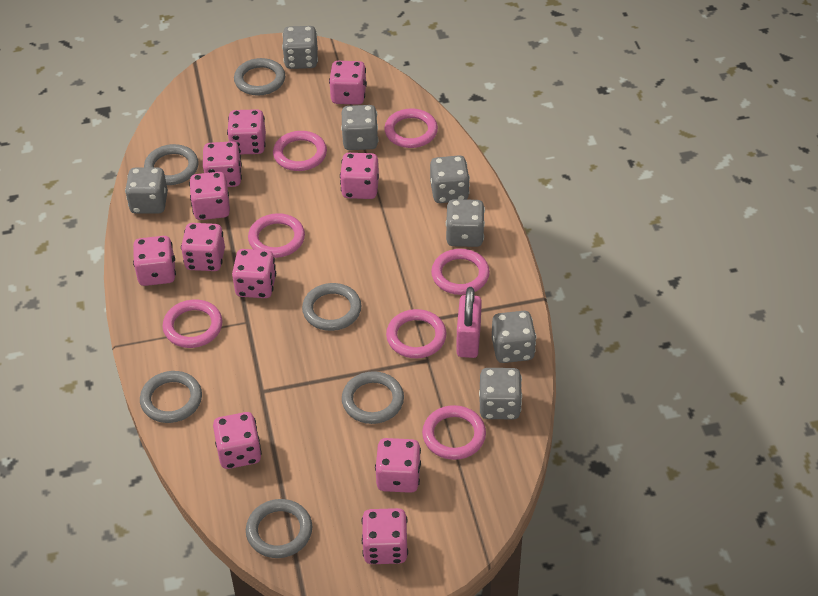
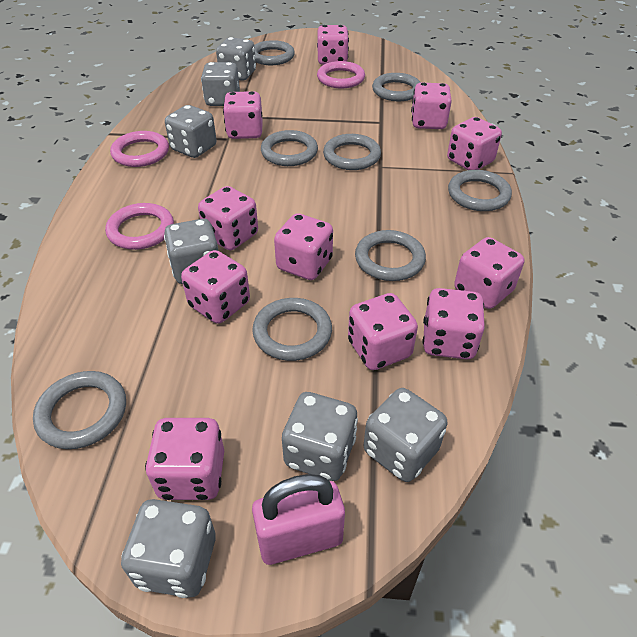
grey ring: [140,371,202,423] [144,144,199,185] [234,58,285,96] [246,499,312,558] [302,283,362,331] [342,371,404,424] = 6 -> [33,371,126,449] [252,298,332,361] [255,40,295,65] [261,130,318,166] [323,134,381,170] [355,230,426,281] [372,73,421,101] [448,170,512,211] = 8
pink ring: [163,299,223,348] [248,213,305,258] [273,131,327,171] [384,108,438,148] [386,309,447,358] [422,405,486,460] [431,249,490,295] = 7 -> [105,203,174,250] [110,131,169,167] [317,61,365,88] = 3

